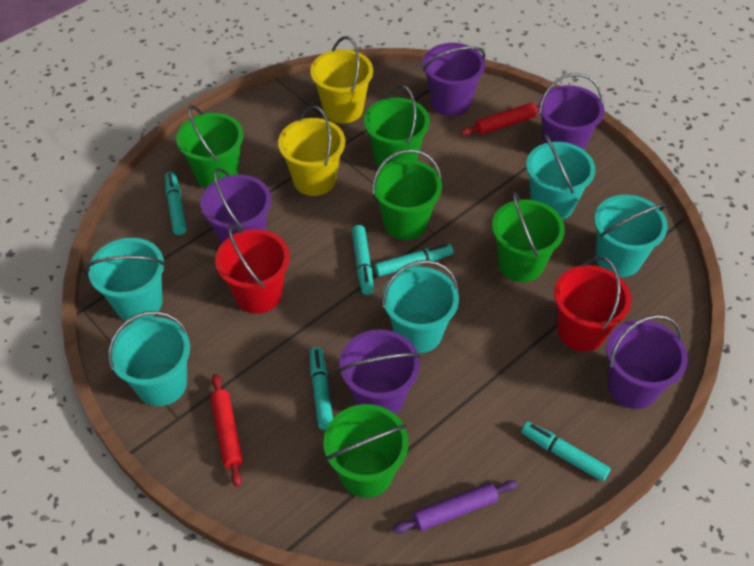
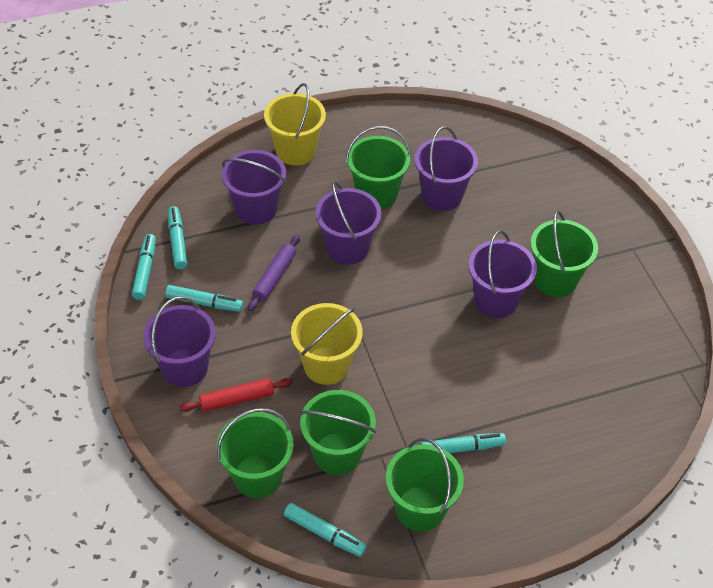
red bucket: [215,225,290,314] [554,256,631,352] = 2 -> none = 0
red rolling pin: [210,374,243,487] [461,103,539,136] = 2 -> [180,378,293,412] = 1
turquoise bucket: [86,238,166,322] [108,311,190,406] [382,260,459,353] [526,134,596,220] [594,195,668,277] = 5 -> none = 0

